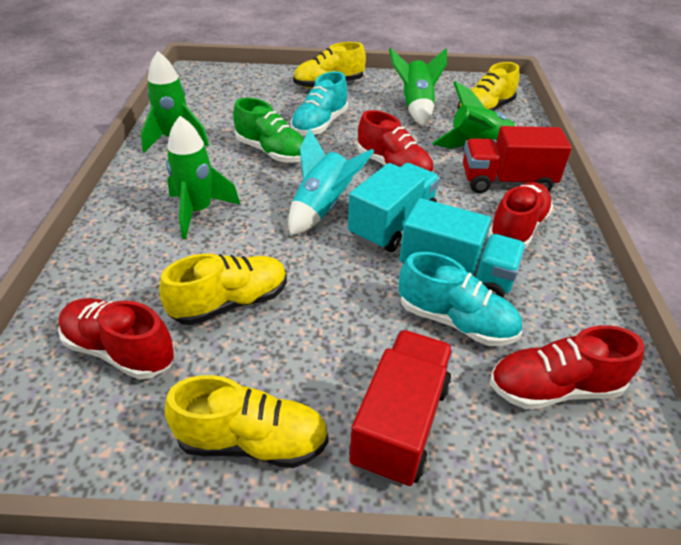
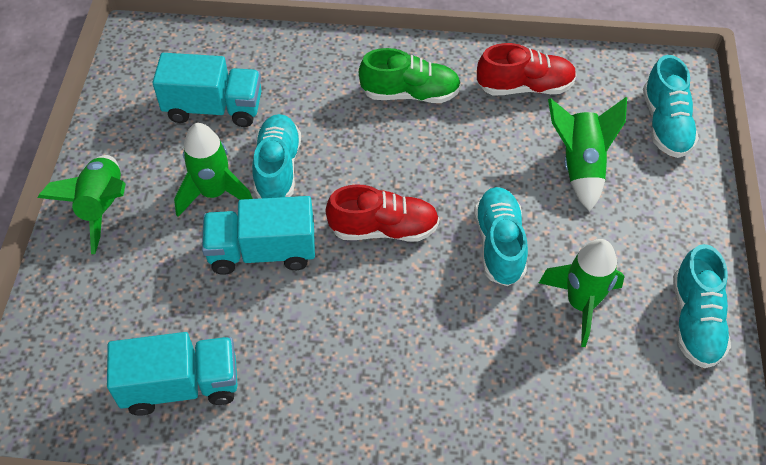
red shoe: [58,298,175,380] [358,110,434,172] [488,182,553,249] [490,325,645,409] = 4 -> [326,184,439,242] [477,43,577,95] = 2
red truck: [349,330,453,487] [463,126,572,193] = 2 -> none = 0
turquoise rocket: [288,128,374,236] = 1 -> none = 0
turquoise shoe: [290,71,348,136] [399,252,522,346] = 2 -> [252,114,301,199] [474,187,528,286] [643,55,699,158] [673,244,731,368] = 4
turquoise truck: [348,163,440,252] [400,198,526,298] = 2 -> [107,332,238,416] [153,53,262,127] [202,196,315,275] = 3
yellow shoe: [159,253,287,325] [165,375,329,468] [293,42,366,89] [458,62,519,111] = 4 -> none = 0

